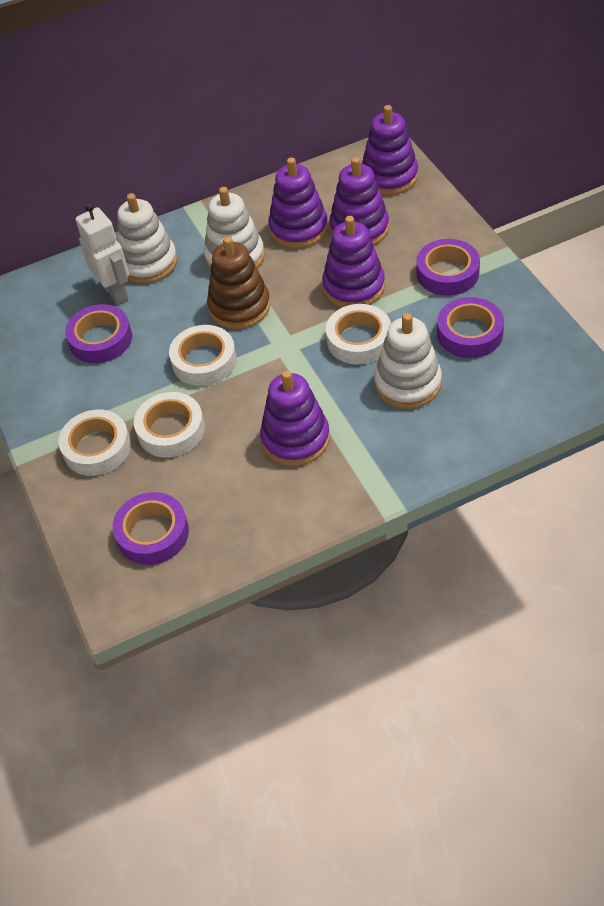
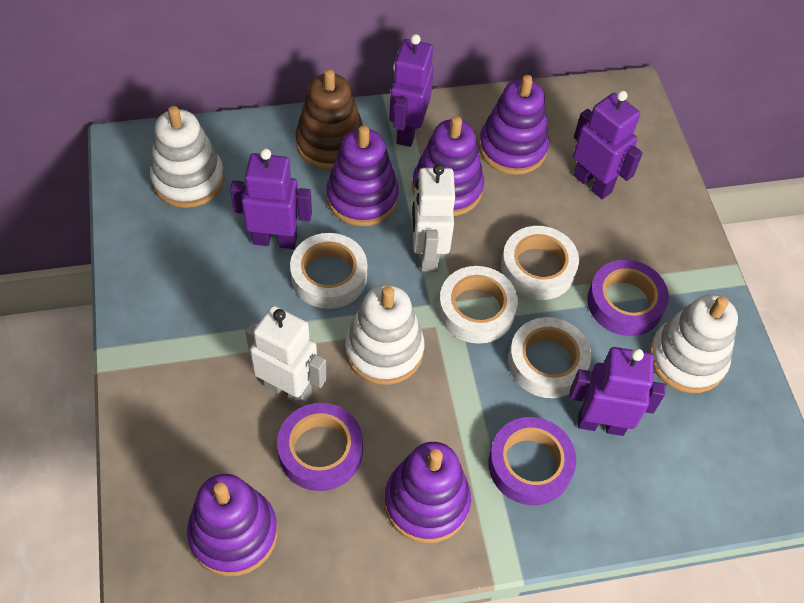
purple robot: none = 0 -> [230,148,312,249] [389,34,434,147] [569,347,665,436] [573,90,643,199] = 4
purple tape: [65,304,132,363] [113,492,189,565] [416,239,480,296] [437,297,504,358] = 4 -> [277,403,363,491] [488,417,576,505] [587,260,669,336] = 3
white robot: [76,203,129,305] = 1 -> [245,305,327,406] [412,164,455,272] = 2

